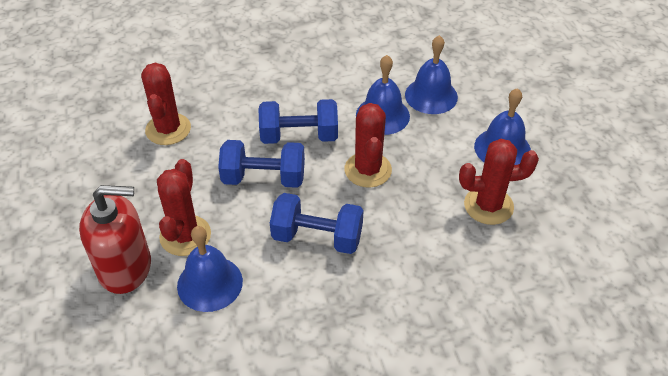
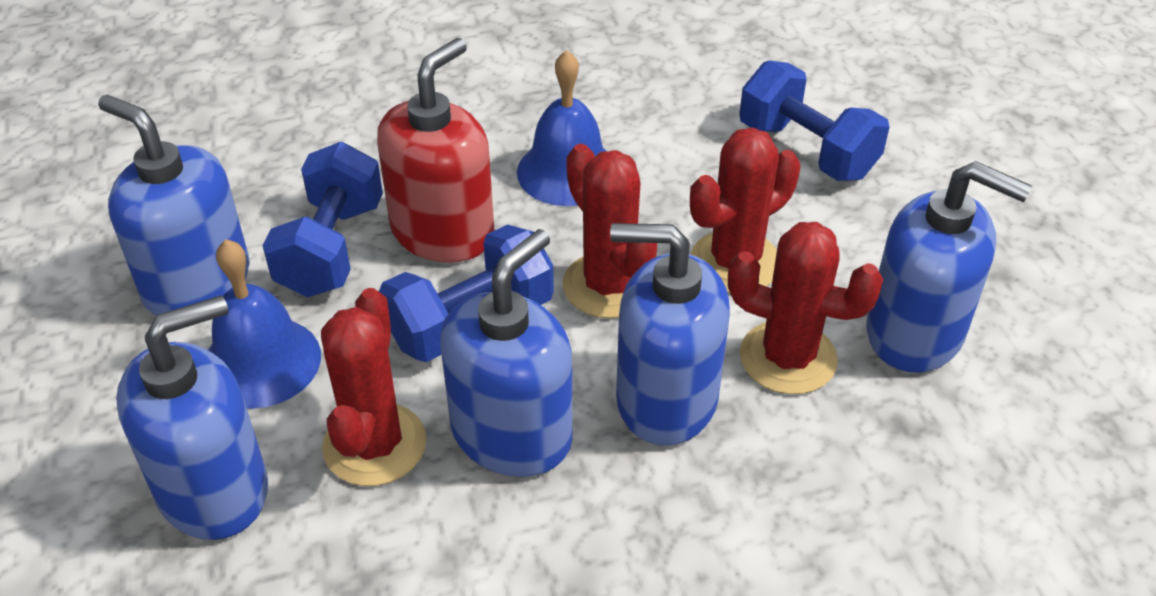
blue bell: [177,226,243,312] [356,55,410,135] [405,35,458,114] [474,88,531,165] = 4 -> [208,240,321,409] [517,50,606,206] = 2
blue soap dispenser: none = 0 -> [98,95,250,316] [116,295,268,540] [441,229,573,477] [610,223,730,446] [866,161,1032,373] = 5

